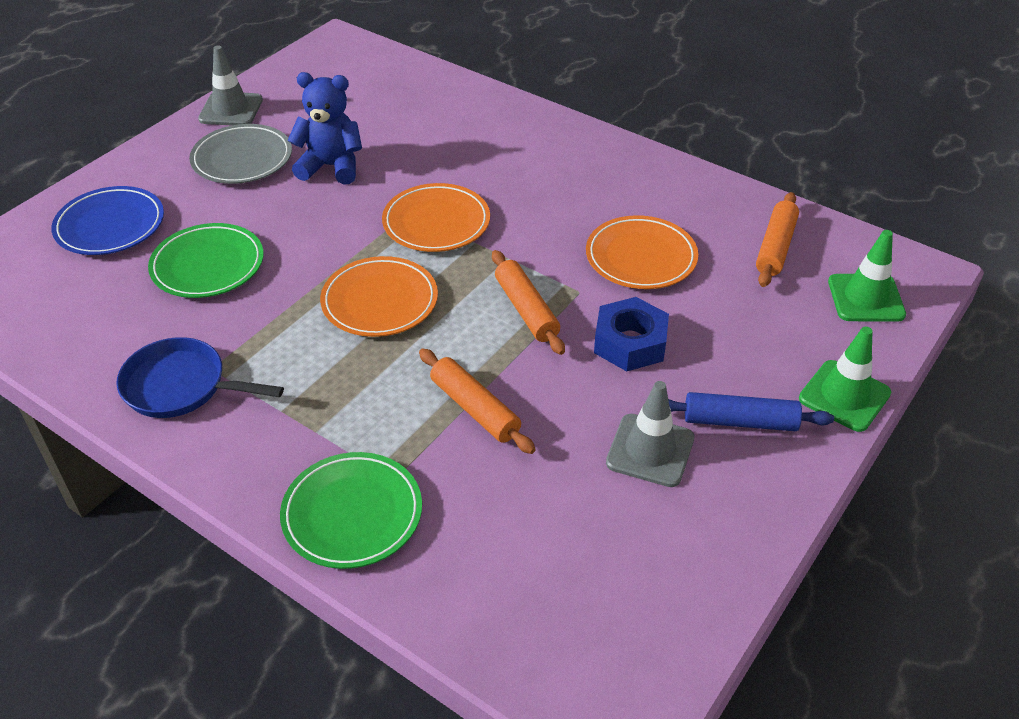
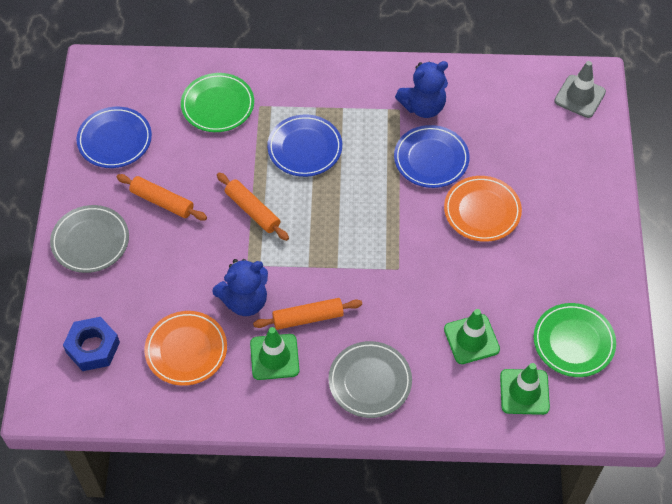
blue pan: [116,337,284,418] = 1 -> none = 0
blue plate: [51,186,164,255] = 1 -> [77,107,152,168] [267,115,342,177] [394,125,470,188] = 3
blue rolling pin: [668,392,834,431] = 1 -> none = 0
blue teddy bear: [287,72,362,185] = 1 -> [212,259,268,316] [395,61,448,118] = 2
green traffic cone: [799,327,891,432] [828,230,906,322] = 2 -> [250,327,299,380] [444,309,500,364] [500,363,550,415] = 3
grey plate: [189,124,292,184] = 1 -> [50,205,129,273] [329,341,412,418] = 2
grey traffic cone: [198,45,263,125] [606,381,694,487] = 2 -> [554,61,606,118] = 1
orange plate: [320,256,438,337] [382,183,490,252] [586,215,698,289] = 3 -> [144,311,227,386] [444,176,522,242] = 2

